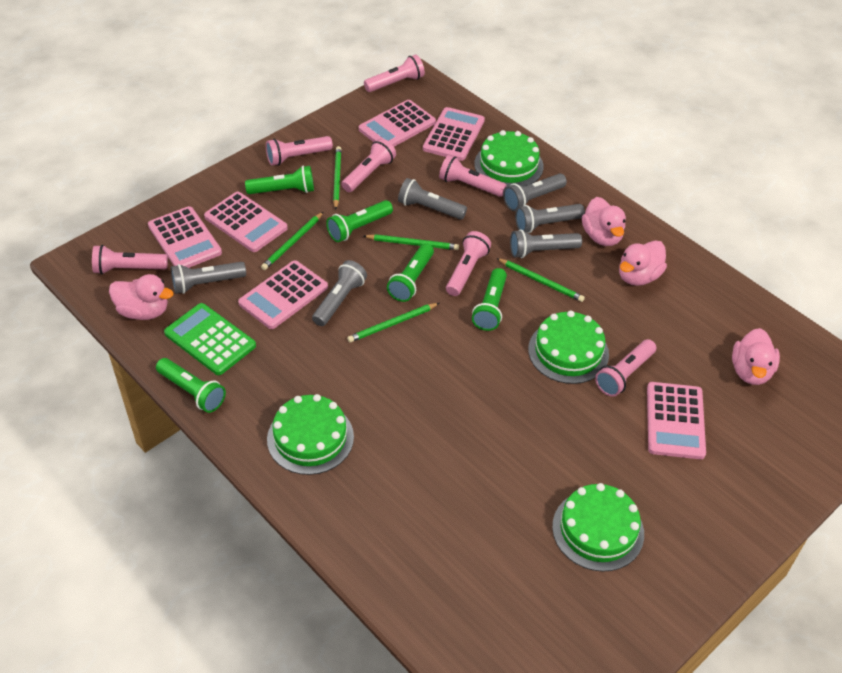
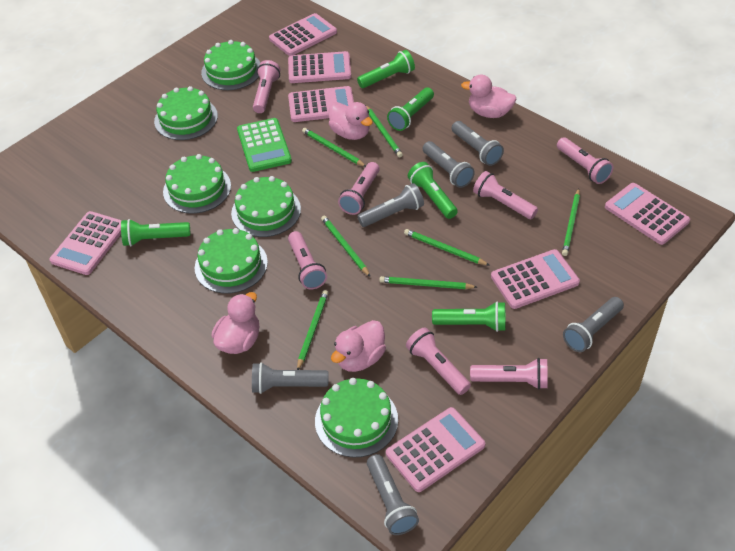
green cake: [267,394,354,475] [474,130,544,187] [528,310,609,384] [552,483,644,572] = 4 -> [154,86,218,140] [163,154,231,214] [195,228,268,294] [201,40,260,90] [231,176,301,237] [315,378,398,458] = 6
green pencil: [261,212,323,270] [333,146,341,210] [347,303,439,342] [363,234,459,250] [497,258,585,302] = 5 -> [297,290,328,370] [302,128,366,167] [321,215,370,276] [365,105,403,157] [379,276,477,289] [404,229,489,265] [562,188,580,256] = 7
pink calculator: [148,206,222,268] [204,192,288,252] [238,260,328,329] [359,100,436,147] [423,107,485,161] [647,382,706,459] = 6 -> [49,211,122,275] [269,13,337,56] [288,51,351,83] [288,86,354,122] [386,407,485,492] [491,249,580,309] [605,183,690,245] = 7

